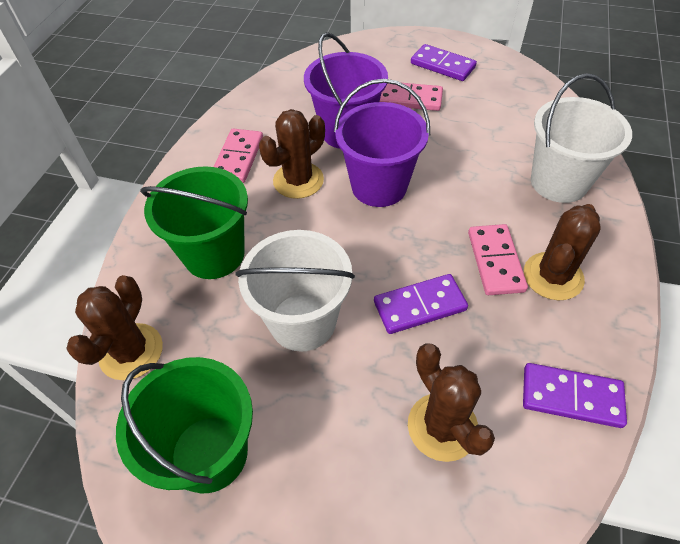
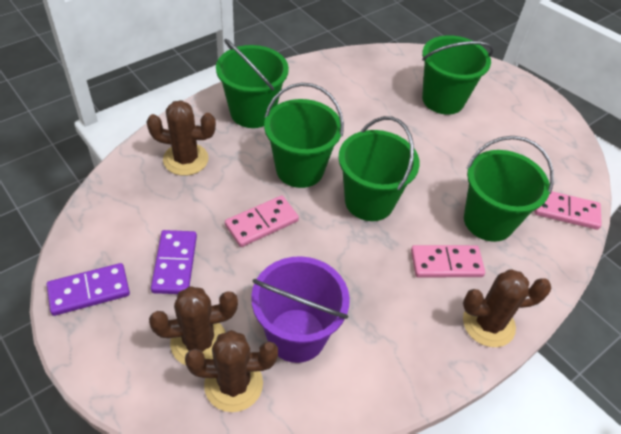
green bucket: [116,357,253,493] [140,166,248,279] = 2 -> [216,39,289,128] [264,83,344,188] [338,116,420,221] [422,35,494,115] [464,136,554,242] = 5
purple bucket: [304,32,388,149] [334,79,430,207] = 2 -> [251,256,350,363] = 1
purple domino: [374,274,468,334] [411,44,477,81] [523,363,627,428] = 3 -> [47,263,130,316] [151,230,197,294] = 2
white bucket: [235,230,355,352] [531,73,632,203] = 2 -> none = 0

